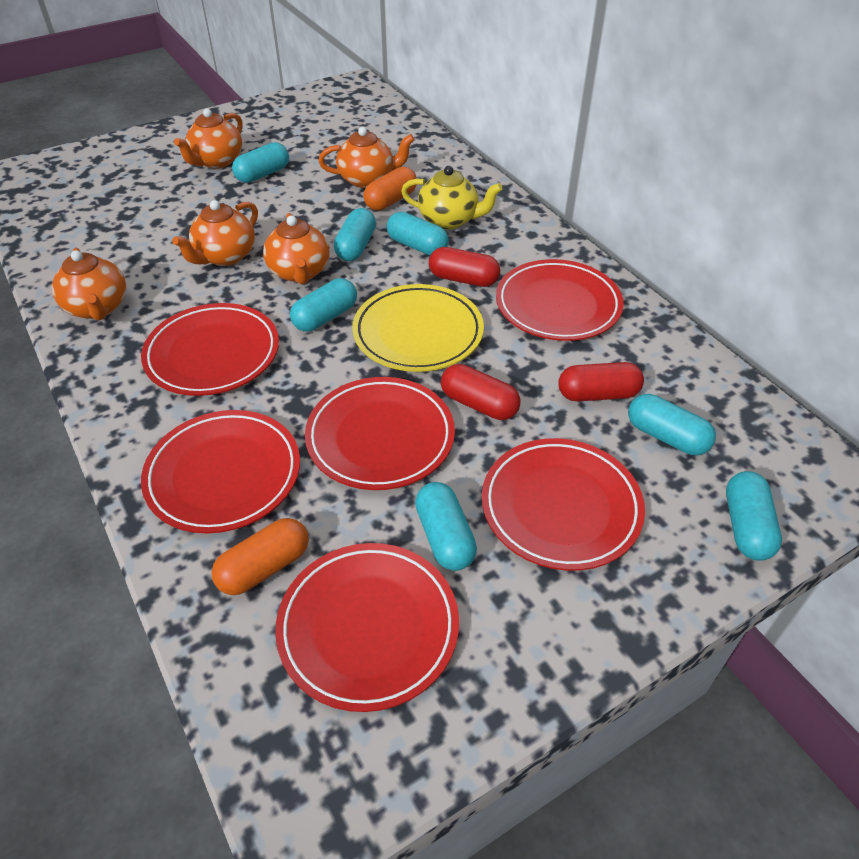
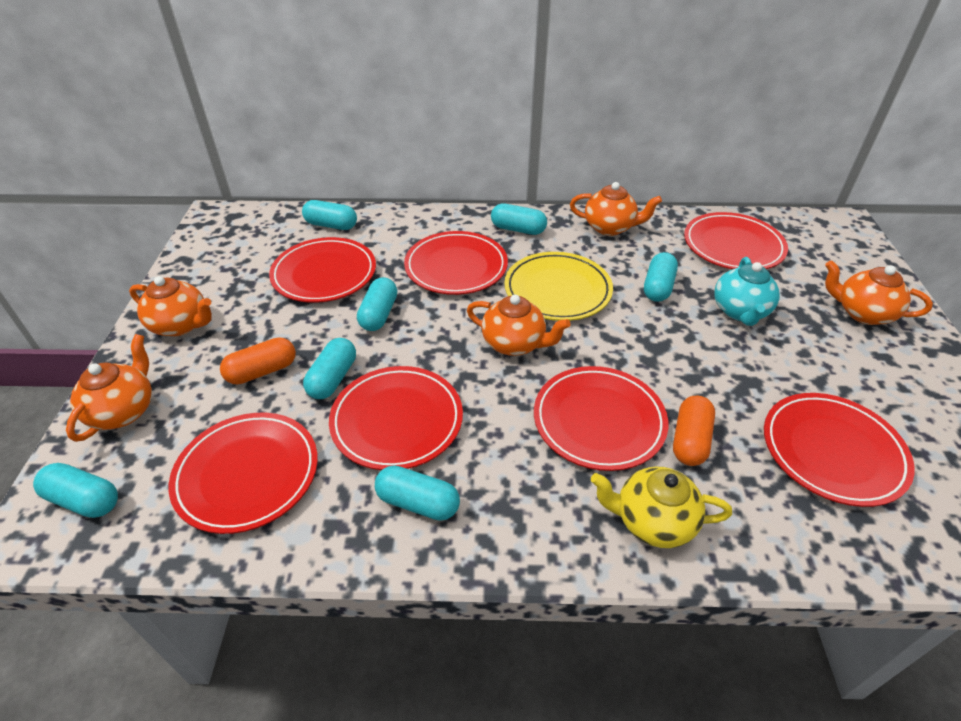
red capsule: [429,247,500,287] [441,364,520,420] [558,362,644,401] = 3 -> none = 0
red plate: [141,303,279,396] [141,410,300,533] [275,543,459,712] [305,377,455,490] [482,438,645,571] [496,259,624,341] = 6 -> [169,413,318,534] [269,237,376,303] [329,366,463,470] [404,231,508,295] [534,366,668,471] [684,212,788,269] [764,393,915,507] = 7
turquoise teapot: none = 0 -> [714,257,780,326] = 1

